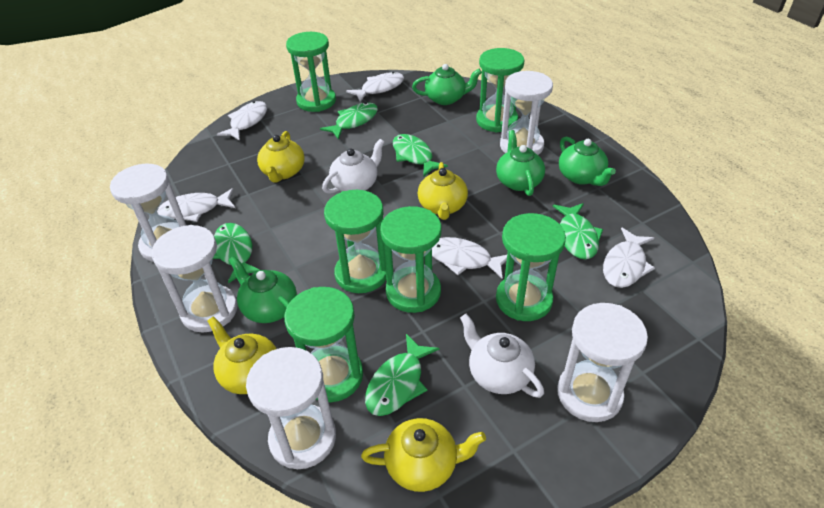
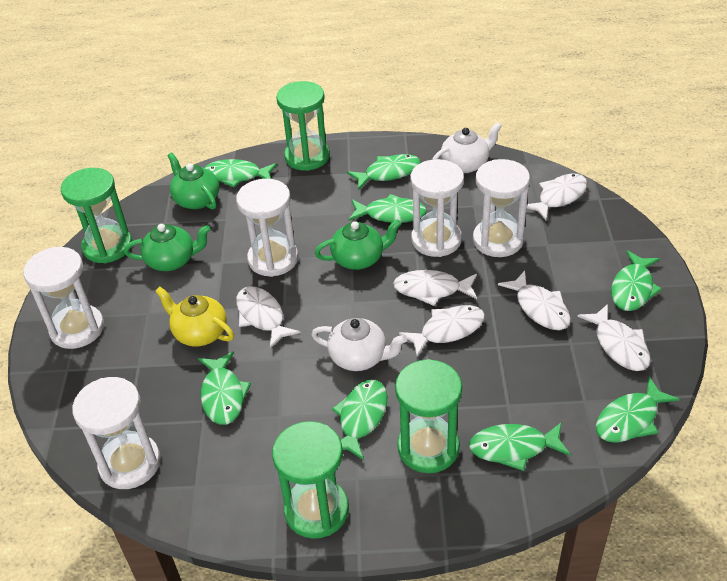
green fish: [213,223,260,283] [320,102,378,140] [365,334,439,416] [393,134,448,176] [553,203,603,260] = 5 -> [198,351,251,425] [205,159,277,188] [332,380,388,460] [347,154,421,190] [349,194,427,223] [469,422,571,471] [596,377,680,443] [611,250,662,311] = 8
green hourglass: [284,287,363,402] [286,32,336,112] [324,190,386,293] [380,206,442,313] [476,48,525,132] [496,213,566,321] = 6 -> [61,168,132,263] [272,421,349,539] [276,81,330,171] [395,359,462,473] = 4
green teapot: [229,256,297,323] [412,64,482,105] [496,130,545,196] [559,137,616,186] = 4 -> [124,224,210,271] [167,153,219,210] [315,219,401,270] = 3
white fish: [157,188,235,222] [217,101,267,141] [346,72,404,102] [432,237,507,279] [603,227,655,288] = 5 -> [236,286,300,349] [393,270,477,306] [399,305,485,357] [498,271,571,330] [526,174,587,220] [577,304,651,371] = 6
yellow teapot: [208,316,277,394] [257,131,305,183] [361,418,486,492] [418,162,468,220] = 4 -> [155,287,234,347] = 1

